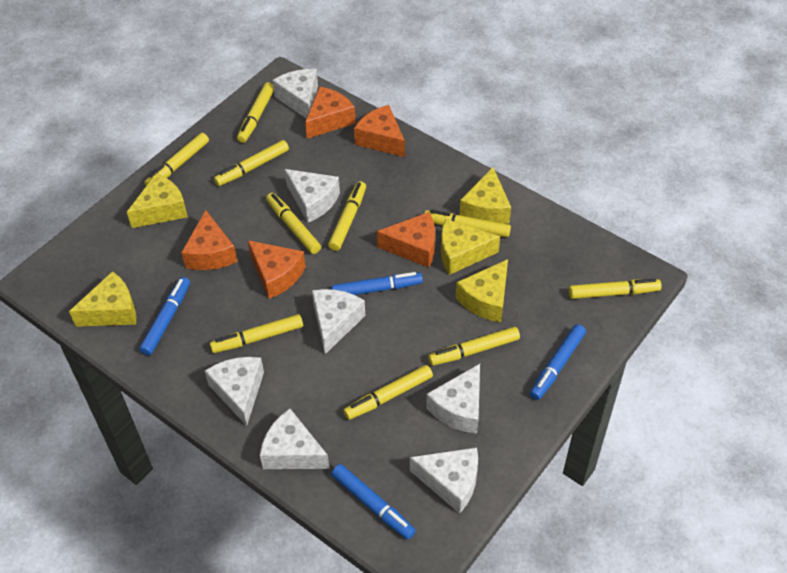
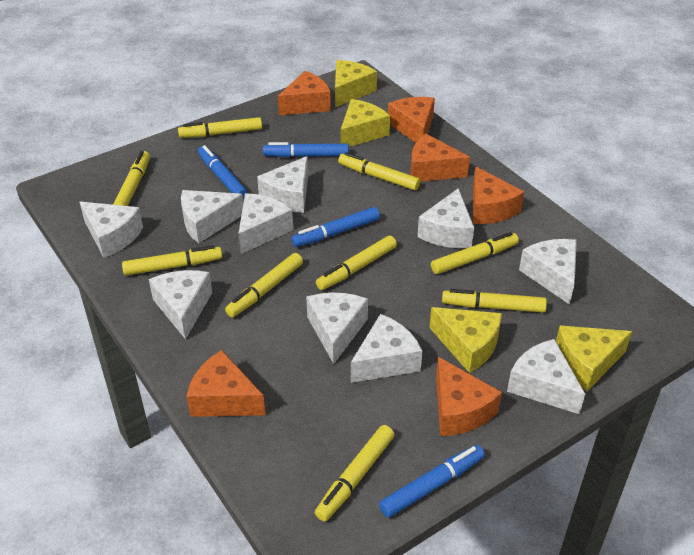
orange cheese: [181,210,237,270] [248,240,306,299] [305,87,356,139] [354,105,405,157] [377,212,435,268] = 5 -> [187,350,265,417] [278,71,331,115] [388,97,435,143] [410,134,470,182] [436,357,502,436] [473,166,524,224] = 6
white cheese: [205,357,264,426] [260,409,330,469] [272,69,318,119] [284,169,340,223] [312,289,365,354] [410,447,478,514] [426,364,480,434] = 7 -> [80,202,143,258] [149,270,212,340] [181,190,243,244] [239,193,293,254] [257,156,308,213] [306,293,368,364] [351,314,422,383] [417,188,474,248] [507,339,585,414] [519,239,577,305] = 10
yellow cheese: [69,271,136,327] [127,173,188,228] [441,219,500,275] [456,259,508,322] [460,167,511,224] = 5 -> [335,60,377,107] [340,99,390,147] [429,307,502,373] [556,325,632,392] = 4
yellow marker: [144,133,209,186] [210,314,303,353] [214,140,289,186] [237,82,274,143] [266,193,321,254] [328,181,366,251] [343,365,433,420] [424,210,511,237] [428,327,520,366] [569,279,662,299] = 10 -> [113,151,150,206] [122,245,222,276] [178,117,262,138] [225,253,303,317] [315,425,395,522] [316,236,397,290] [338,152,420,190] [431,232,519,274] [442,289,547,313] = 9

